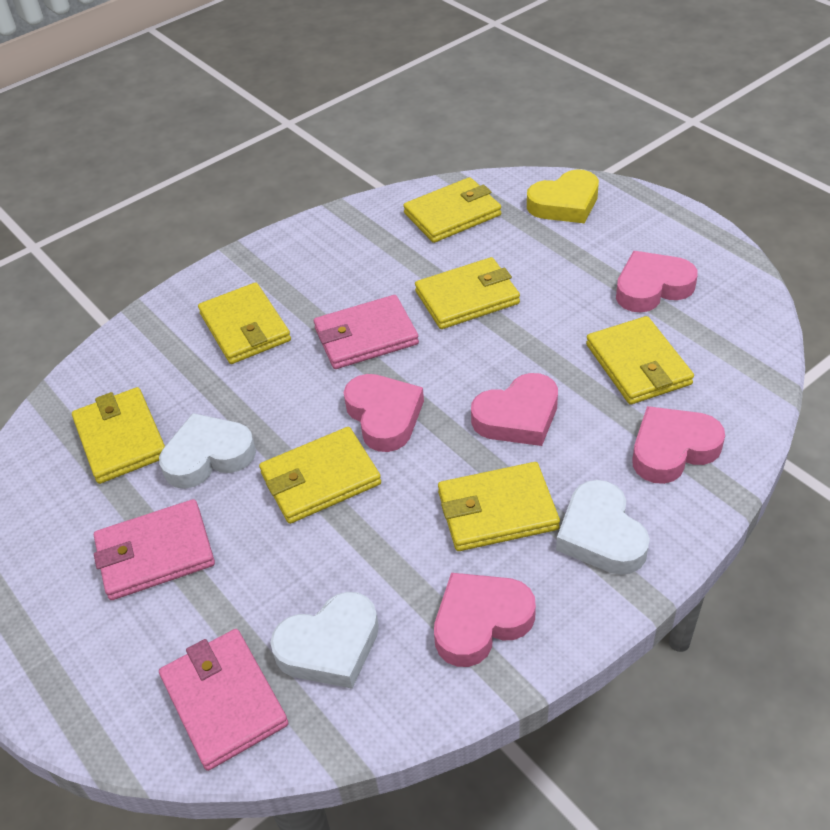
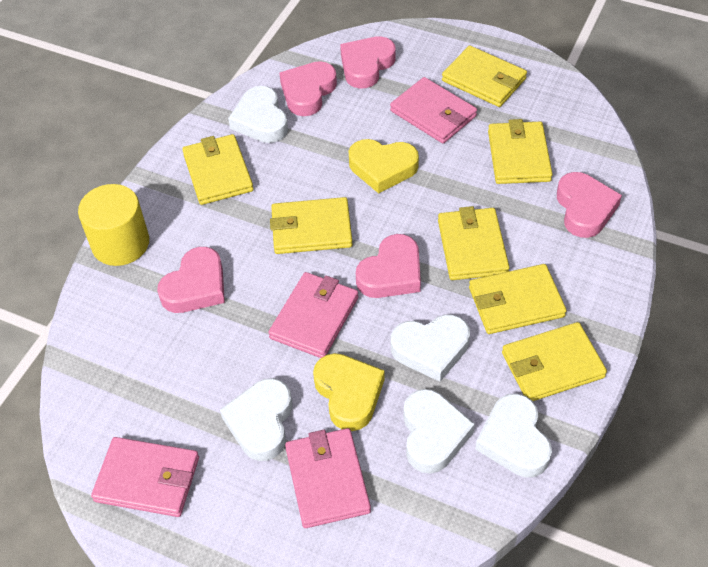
pink wallet: [94,499,215,600] [159,629,288,771] [314,295,419,369] = 3 -> [91,437,199,517] [268,272,359,358] [285,428,371,528] [390,77,477,144] = 4
white heart: [159,413,256,489] [270,592,379,689] [556,480,650,575] = 3 -> [220,378,292,461] [228,86,288,143] [391,315,470,382] [403,389,475,474] [475,394,552,477] = 5
yellow cylinder: none = 0 -> [78,184,149,266] = 1
yellow heart: [527,169,599,223] = 1 -> [313,353,385,431] [349,139,419,193] = 2

